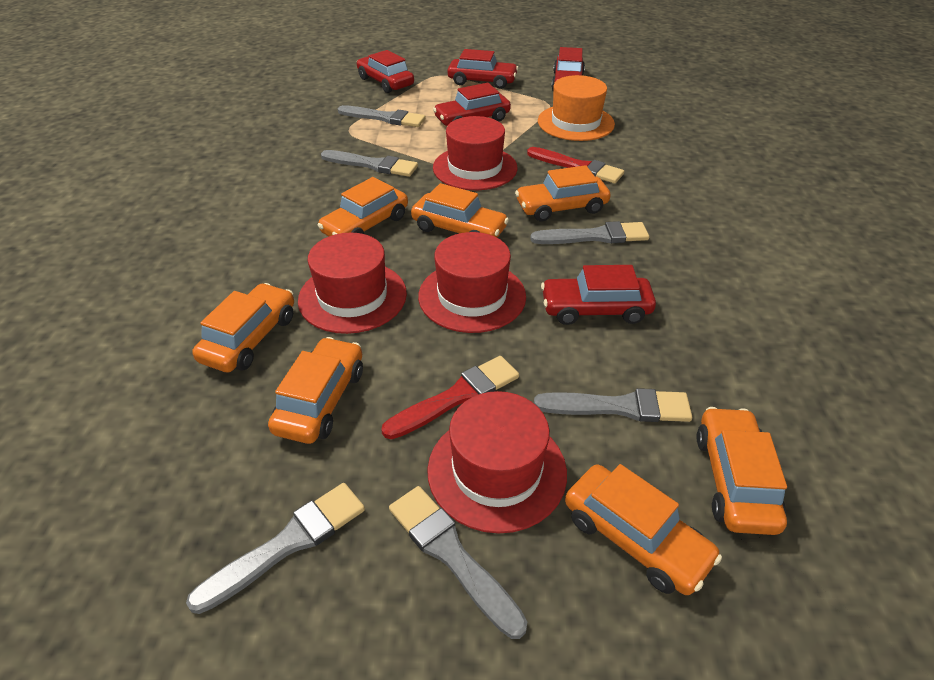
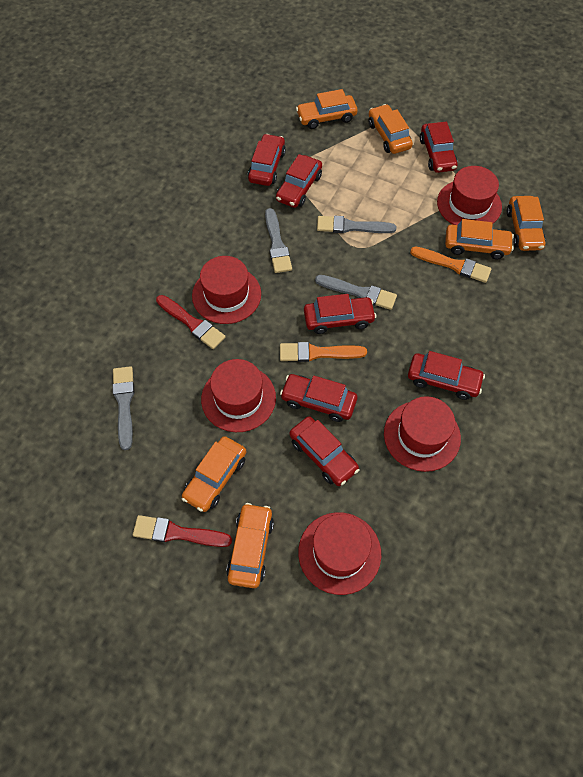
grey brush: [186,483,365,614] [321,150,418,177] [338,105,426,127] [389,486,527,639] [530,221,649,244] [534,388,692,422] = 6 -> [112,366,134,450] [265,208,292,273] [315,275,397,310] [317,216,396,233] = 4
orange brush: none = 0 -> [280,342,367,362] [410,247,491,283] = 2
orange car: [192,283,294,372] [268,337,363,444] [317,177,408,237] [411,183,509,237] [515,165,611,221] [565,464,722,595] [696,407,787,535] = 7 -> [182,436,246,512] [226,503,274,588] [296,89,358,129] [369,104,413,154] [445,219,514,259] [507,196,546,251] = 6
orange hat: [538,75,615,141] = 1 -> none = 0
red car: [357,50,414,93] [433,83,511,126] [447,49,518,89] [541,265,656,325] [551,47,585,90] = 5 -> [248,134,286,186] [276,154,322,208] [280,374,357,422] [289,416,359,486] [304,294,376,334] [408,351,485,400] [420,122,458,173] = 7
red hat: [298,233,407,334] [418,232,526,333] [427,391,567,534] [433,116,517,190] = 4 -> [192,256,261,324] [201,359,276,432] [298,512,381,595] [384,396,461,472] [437,166,502,225] = 5

